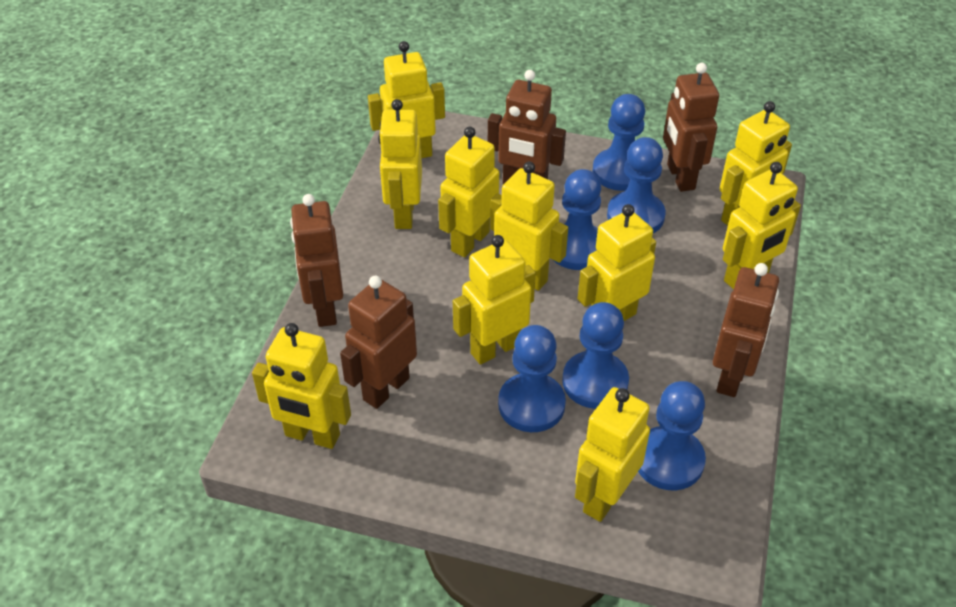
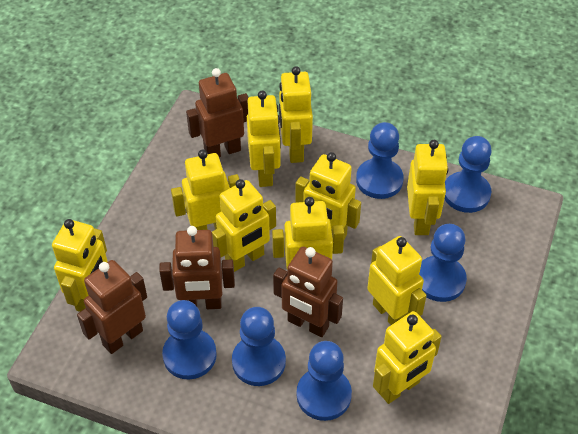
brown robot: [290,194,343,327] [340,276,417,409] [488,70,566,184] [663,63,719,192] [713,263,779,397] = 5 -> [77,260,147,354] [159,226,235,309] [186,68,249,157] [273,247,343,337] = 4

